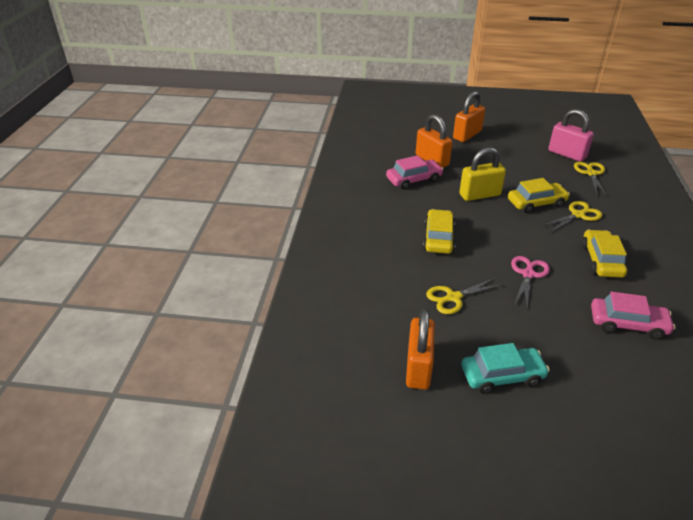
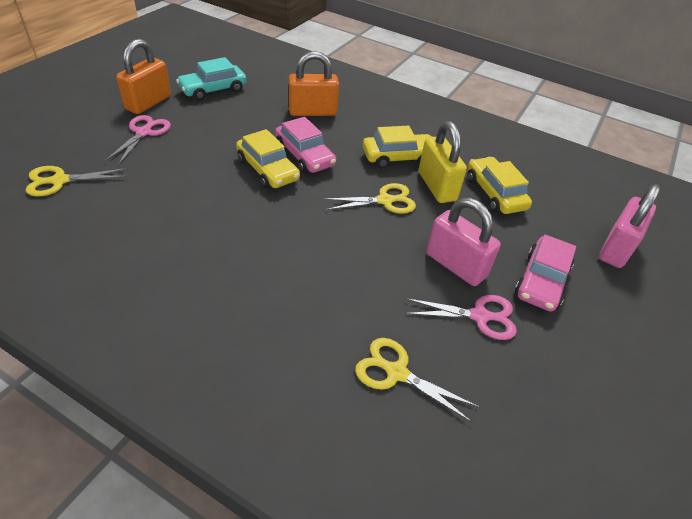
orange padlock: [406,309,435,390] [416,114,452,168] [453,91,485,142] = 3 -> [116,39,171,114] [289,51,339,116] = 2
pink padlock: [548,109,594,162] = 1 -> [426,198,501,286] [599,184,660,268] = 2
pink scissors: [511,256,550,307] = 1 -> [105,115,171,165] [405,295,517,340] = 2

